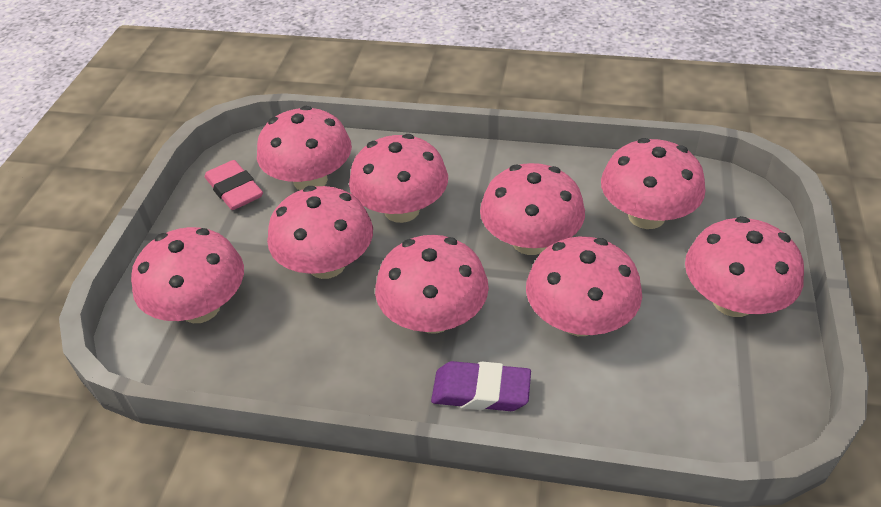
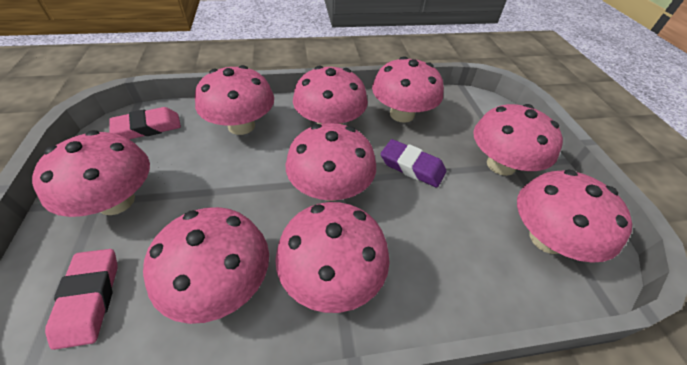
pink eraser: [205,160,263,210] = 1 -> [45,249,118,350] [109,107,181,139] = 2

